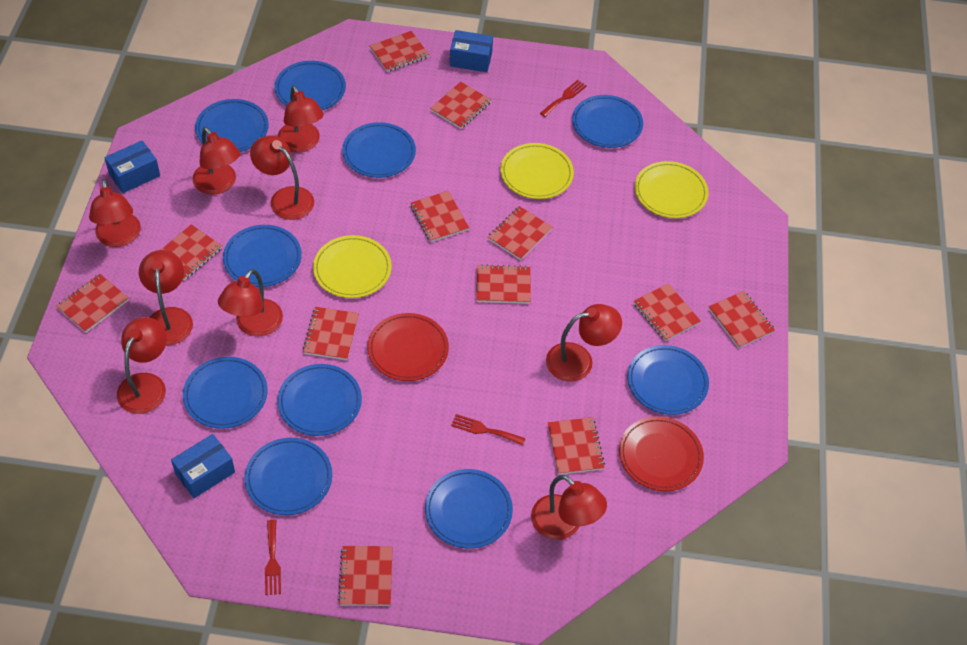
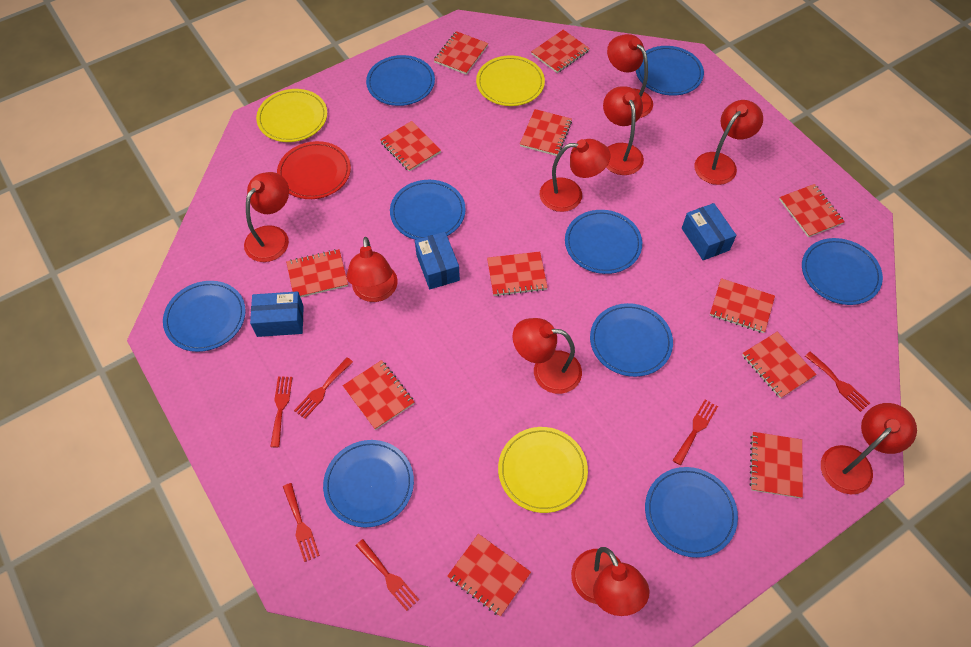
blue plate: [183,357,268,429] [195,99,269,152] [223,225,302,287] [245,438,332,515] [274,61,346,110] [277,364,362,436] [342,122,416,178] [425,469,513,549] [572,95,643,148] [627,345,709,415] = 10 -> [163,281,246,352] [323,440,414,527] [366,55,435,106] [390,180,466,240] [565,210,642,274] [590,303,673,377] [636,46,704,96] [645,467,738,558] [802,238,883,305] = 9
red fork: [265,520,281,595] [451,414,526,445] [540,80,587,117] = 3 -> [270,377,293,447] [283,483,320,562] [294,357,353,419] [356,539,419,611] [672,399,718,465] [805,351,870,412] = 6
red plate: [367,313,449,381] [619,416,704,491] = 2 -> [277,141,351,199] = 1

